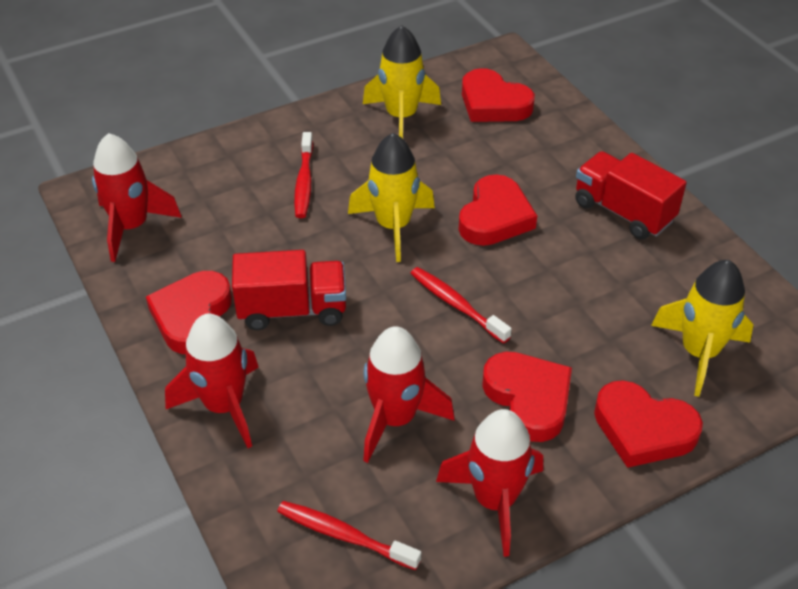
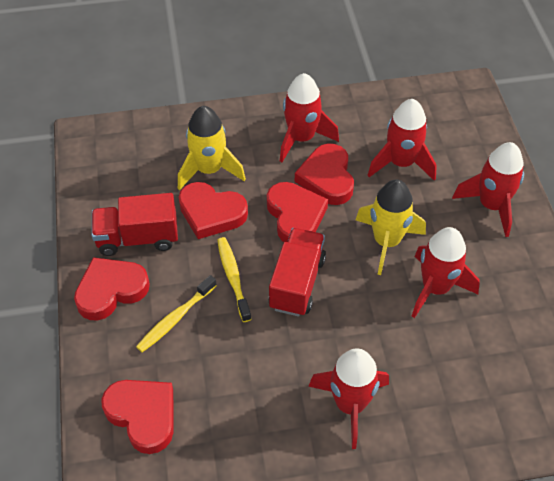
red rocket: [92,133,182,262] [165,314,259,448] [363,326,455,463] [436,409,543,557] = 4 -> [280,73,339,162] [308,349,389,449] [368,99,437,181] [412,227,480,318] [452,142,524,237] = 5
red toothbrush: [277,501,421,570] [294,132,313,218] [410,267,512,344] = 3 -> none = 0
yellow rocket: [348,133,435,262] [363,25,441,139] [651,260,754,397] = 3 -> [178,106,246,190] [356,179,426,275] = 2
yellow toothbrush: none = 0 -> [136,275,217,352] [217,237,252,322] = 2

